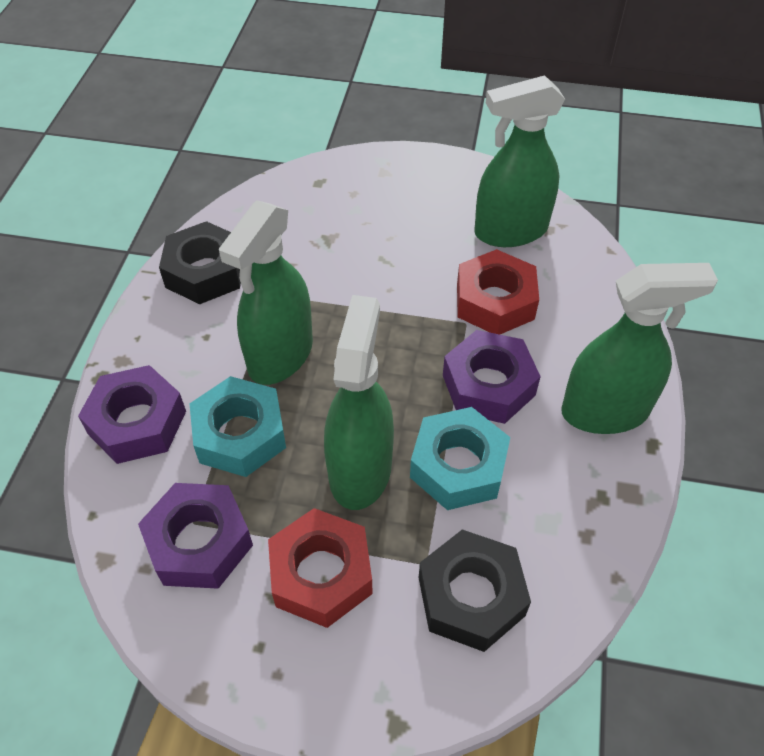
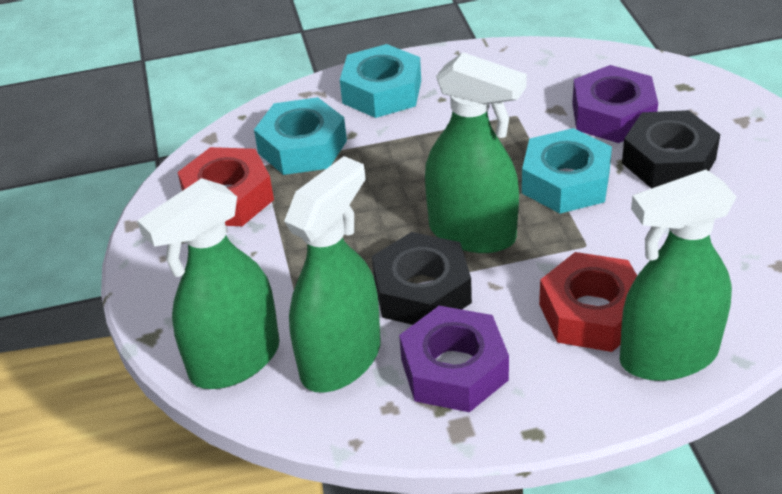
purple nut: [78,365,186,464] [138,483,253,589] [443,330,541,424] = 3 -> [399,306,509,412] [572,65,658,143] = 2
turquoise nut: [189,376,286,477] [410,407,510,510] = 2 -> [254,97,347,175] [340,44,421,118] [522,128,612,213] = 3

